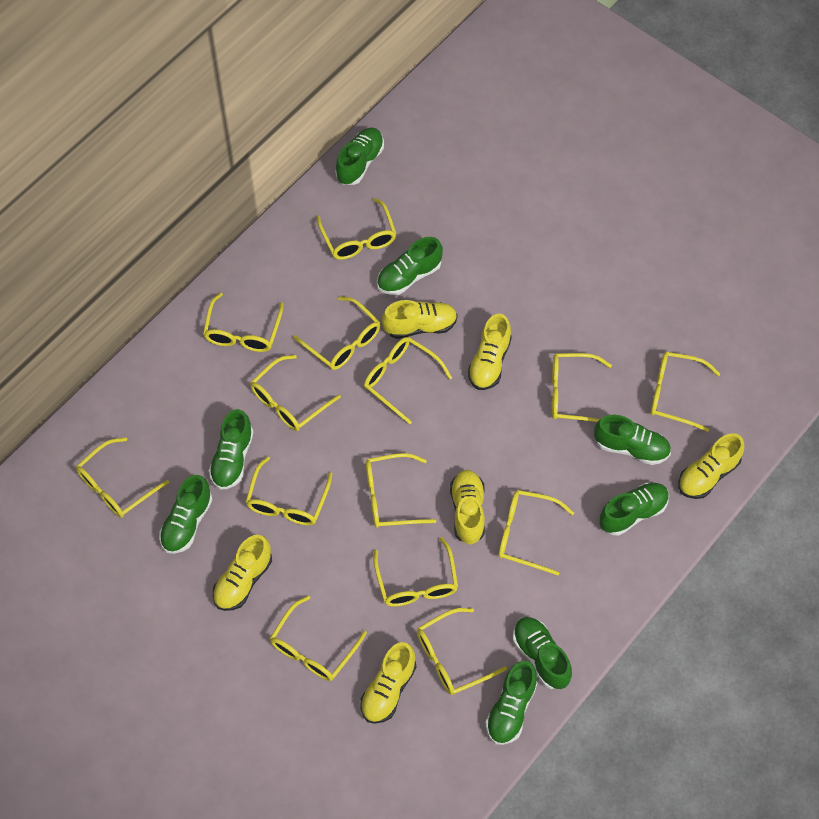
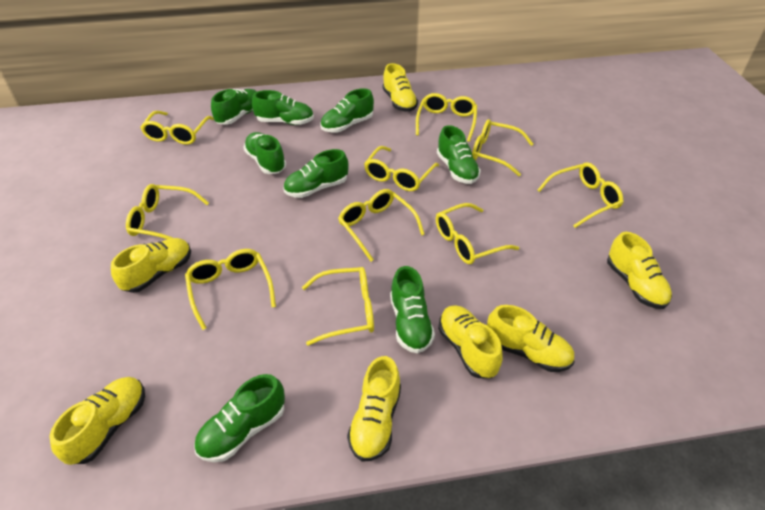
yellow glasses: [76,437,169,518] [203,292,284,352] [246,456,332,526] [250,355,341,431] [270,595,367,681] [293,296,381,370] [316,198,397,260] [364,337,452,424] [366,453,437,528] [374,537,458,606] [417,608,507,695] [498,490,574,575] [552,353,612,422] [650,352,720,432] = 14 -> [126,184,209,239] [140,111,214,145] [185,249,276,330] [302,267,374,346] [338,189,425,261] [364,146,439,191] [416,93,477,142] [436,203,519,264] [472,119,533,176] [538,162,624,228] = 10
yellow shoe: [212,535,272,611] [360,642,416,724] [382,300,457,339] [450,470,485,544] [468,314,512,390] [679,433,745,499] = 6 -> [49,377,145,465] [111,238,191,293] [347,356,401,462] [383,63,418,112] [438,305,503,378] [487,305,574,372] [607,232,672,309] = 7

